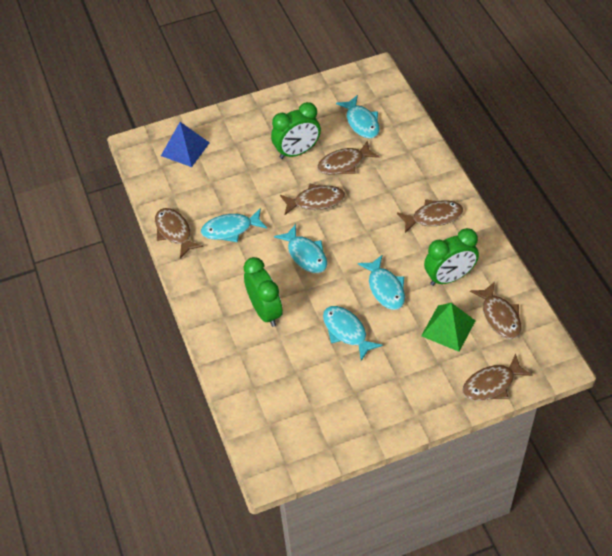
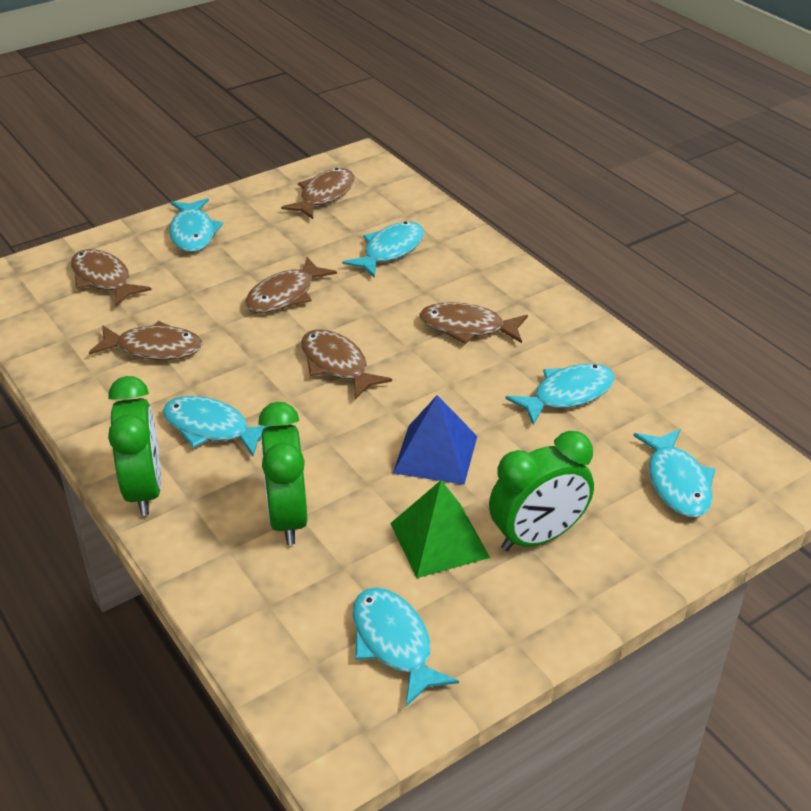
turquoise fish: [201,208,267,242] [274,224,327,273] [323,306,383,361] [336,95,380,139] [358,255,405,310] = 5 -> [163,396,269,457] [169,198,223,252] [342,222,424,278] [353,587,459,707] [505,364,615,425] [633,429,716,518] = 6

